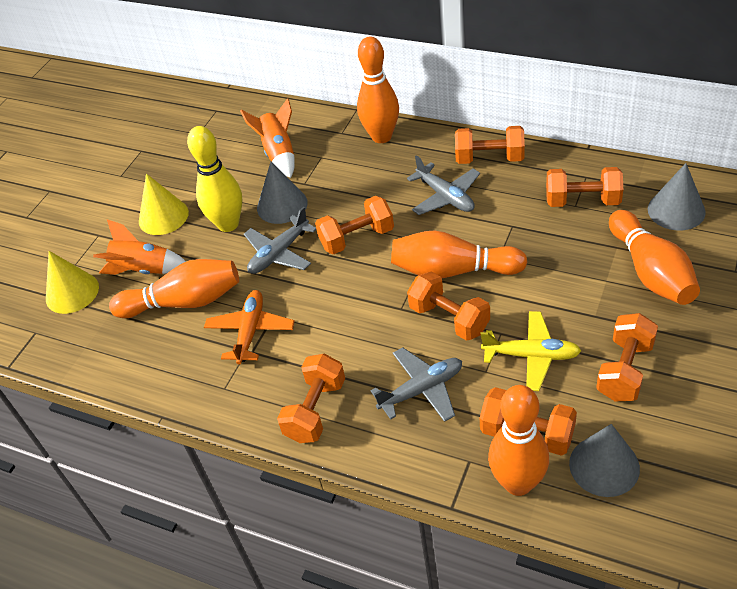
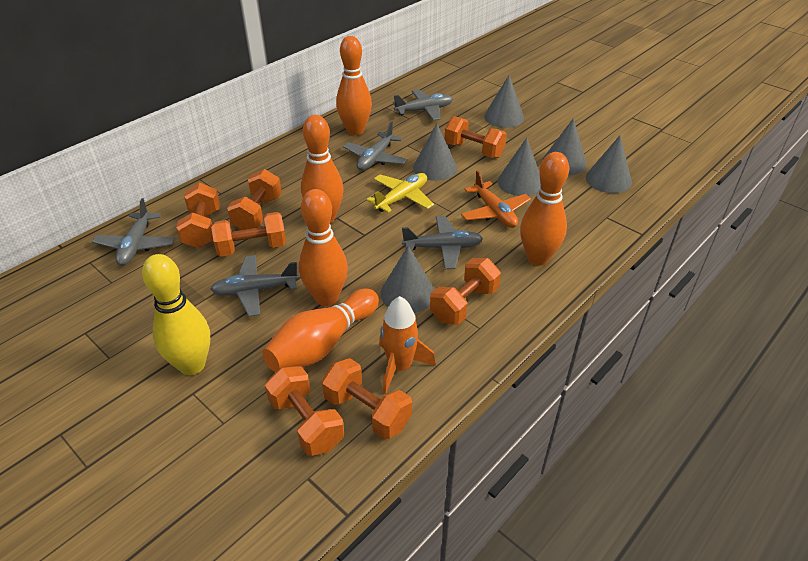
grey cone: [257,162,308,224] [569,424,640,497] [648,163,706,230] = 3 -> [380,246,434,313] [413,123,457,181] [484,75,524,128] [497,138,541,196] [543,118,587,175] [586,135,632,193] = 6
grey plane: [244,207,316,274] [370,347,462,422] [407,155,480,215] = 3 -> [92,198,175,265] [210,255,299,317] [343,121,407,170] [393,89,453,121] [402,216,483,269] = 5
orange rocket: [93,219,186,275] [240,98,295,178] = 2 -> [379,296,436,394] = 1
yellow cone: [46,251,99,314] [139,173,189,235] = 2 -> none = 0

